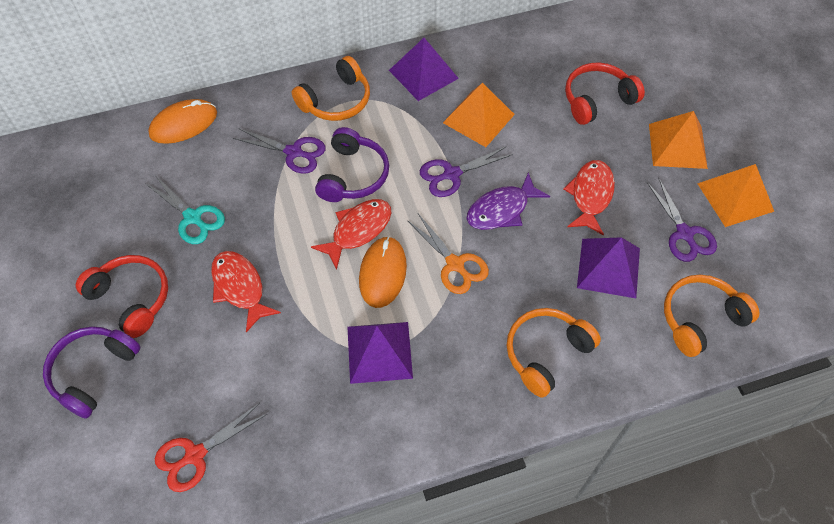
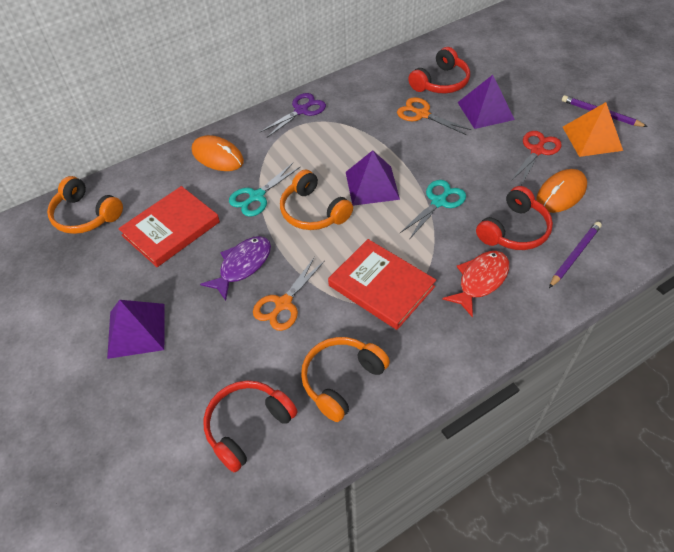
orange pyramid: [443,83,515,147] [649,111,708,169] [697,164,774,227] = 3 -> [563,102,623,157] = 1
orange scissors: [407,214,489,294] = 1 -> [253,257,325,331] [397,97,471,135] = 2
purple headphones: [43,326,140,419] [315,127,389,202] = 2 -> none = 0
purple pencil: none = 0 -> [549,222,602,288] [562,95,648,127] = 2
purple scissors: [233,128,326,174] [420,146,513,197] [647,179,717,262] = 3 -> [260,93,326,137] = 1
red book: none = 0 -> [118,186,220,267] [328,239,436,330] = 2
red fish: [211,251,281,332] [311,199,391,270] [564,160,615,235] = 3 -> [442,251,509,318] = 1
red headphones: [76,255,168,338] [565,62,645,125] = 2 -> [203,380,298,473] [408,47,470,93] [476,186,553,250] = 3
turquoise scissors: [145,175,225,244] = 1 -> [229,163,301,217] [400,180,466,240] = 2

